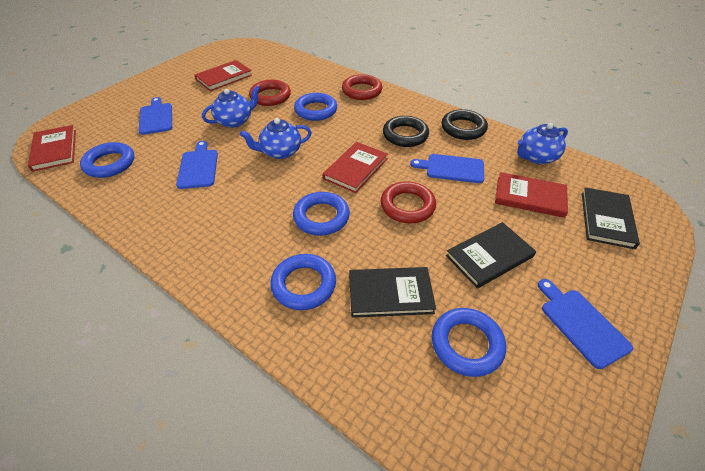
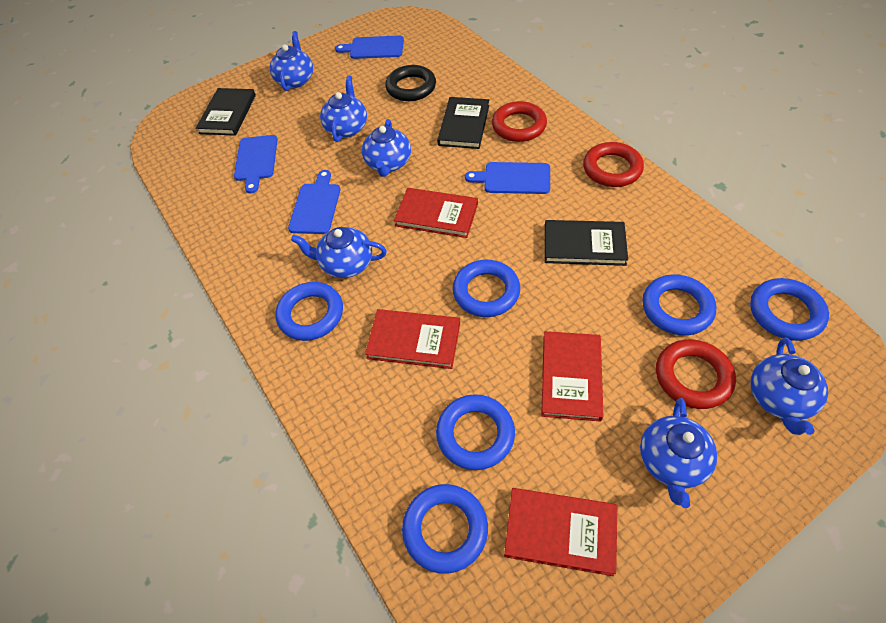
black ring: [383,116,429,147] [442,109,488,140] = 2 -> [385,65,436,101] = 1
blue ring: [80,142,134,178] [270,254,336,310] [293,192,350,236] [294,93,337,121] [432,308,506,377] = 5 -> [276,282,343,341] [402,484,488,574] [436,394,515,470] [452,260,520,317] [642,274,716,335] [750,278,829,341] = 6
blue teapot: [202,86,260,128] [240,118,312,159] [517,123,568,164] = 3 -> [269,31,313,91] [291,227,387,278] [320,76,367,142] [362,119,411,177] [640,398,717,508] [751,338,828,435] = 6

